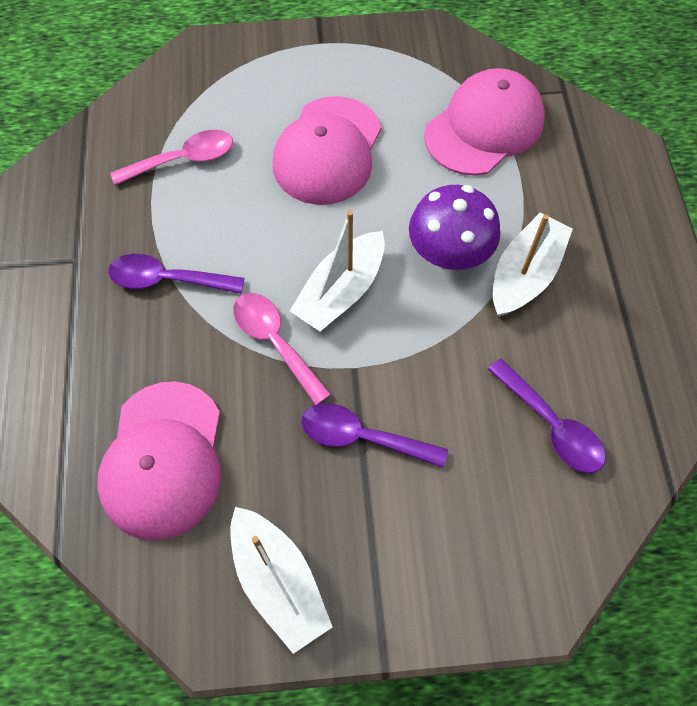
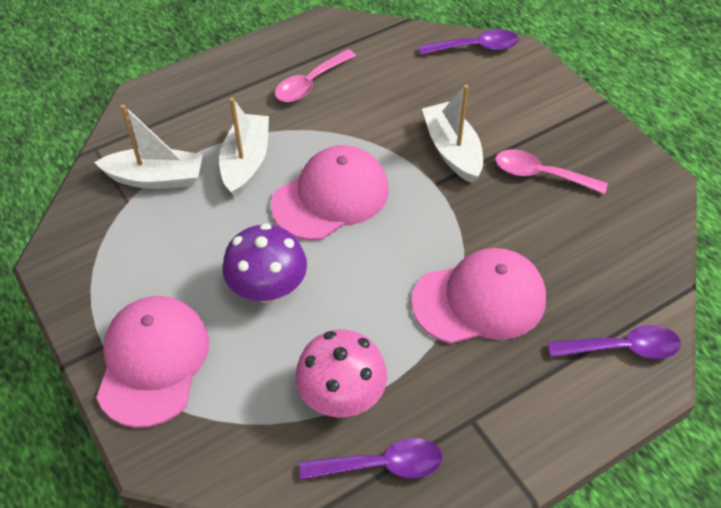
pink mushroom: none = 0 -> [295,330,387,417] = 1

